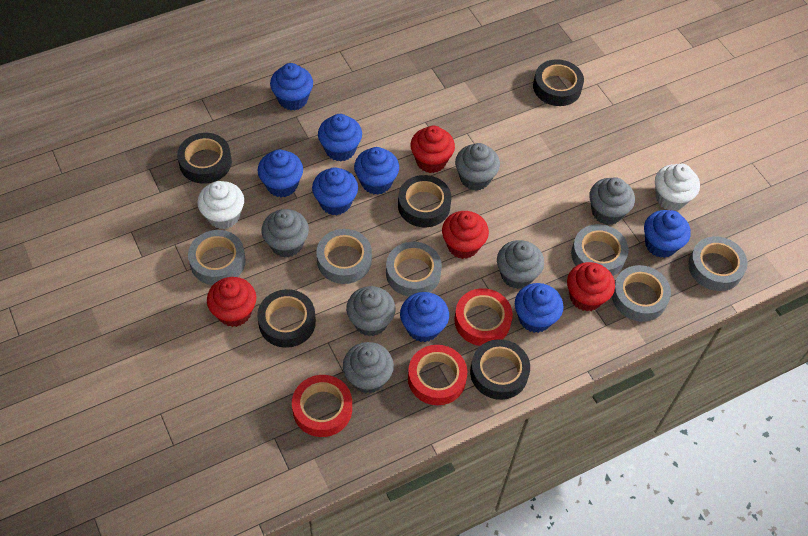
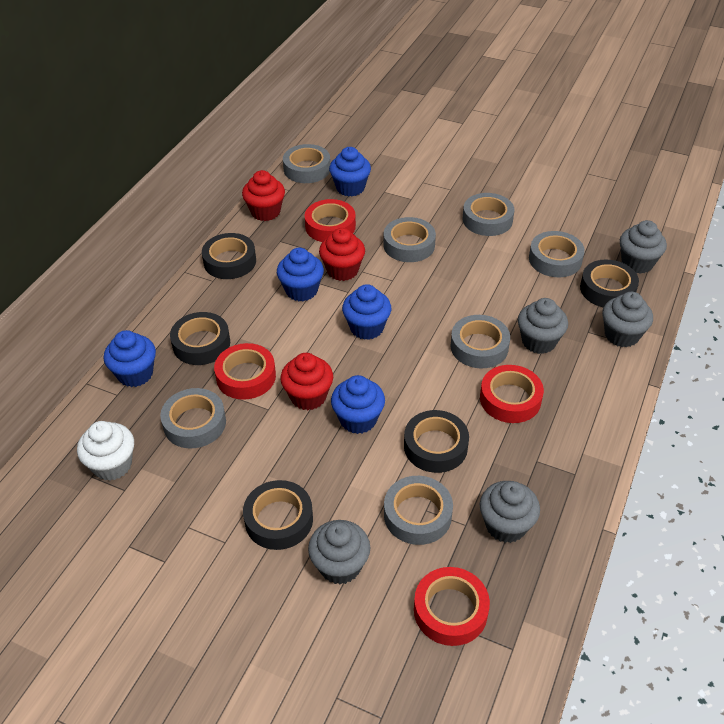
blue cupcake: [257,149,303,197] [270,63,313,110] [312,167,358,215] [318,114,362,161] [354,147,399,195] [400,292,449,342] [515,283,563,333] [644,210,691,258] = 8 -> [104,330,156,387] [277,247,324,301] [329,147,371,197] [331,375,385,434] [342,284,391,340] = 5
grey cupcake: [261,209,309,258] [343,342,394,394] [346,286,396,336] [455,143,500,191] [497,240,544,289] [590,177,635,225] = 6 -> [308,520,370,585] [480,481,540,543] [518,298,568,354] [602,292,653,347] [620,220,667,274] = 5
grey tape: [188,230,246,285] [316,229,372,284] [386,242,442,297] [571,224,629,276] [612,265,671,322] [688,236,748,291] = 6 -> [160,388,226,448] [283,144,330,183] [384,217,436,262] [384,476,453,545] [450,315,510,368] [463,193,514,236] [529,231,585,277] = 7
red cupcake: [207,277,256,327] [410,126,455,173] [442,211,489,259] [567,262,615,311] = 4 -> [242,170,285,221] [280,353,333,410] [319,228,365,281] = 3
red tape: [292,375,352,437] [408,345,467,405] [454,288,513,346] = 3 -> [214,343,276,400] [305,199,356,242] [414,567,490,646] [480,365,544,423] = 4
white cupcake: [197,181,244,229] [655,164,700,211] = 2 -> [77,421,134,481] = 1

